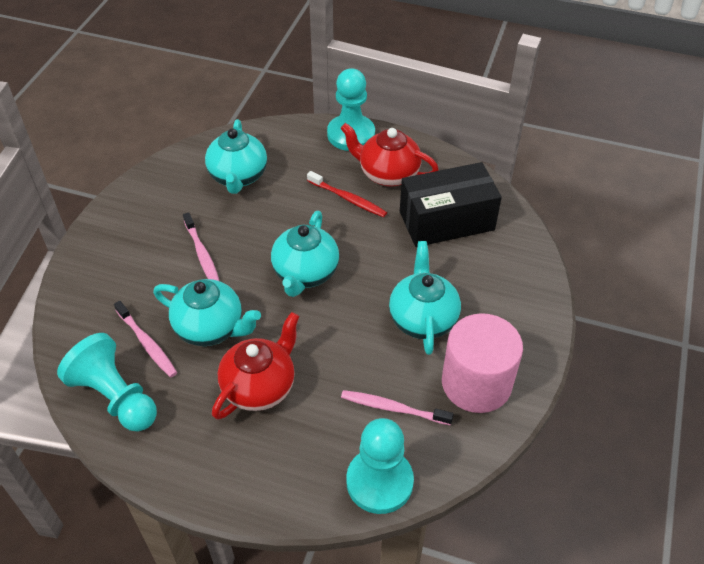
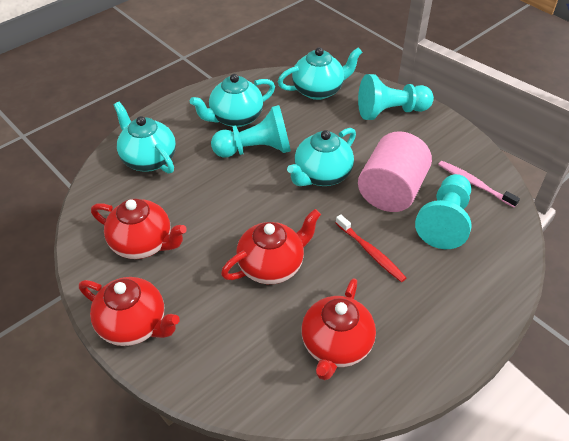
black box: [400,162,502,247] = 1 -> none = 0
pink toothbrush: [114,301,177,377] [183,212,219,281] [341,390,454,425] = 3 -> [438,161,520,208] = 1
red teapot: [212,312,299,420] [341,123,439,187] = 2 -> [79,277,180,346] [91,199,187,259] [221,209,321,284] [301,278,376,380] = 4

